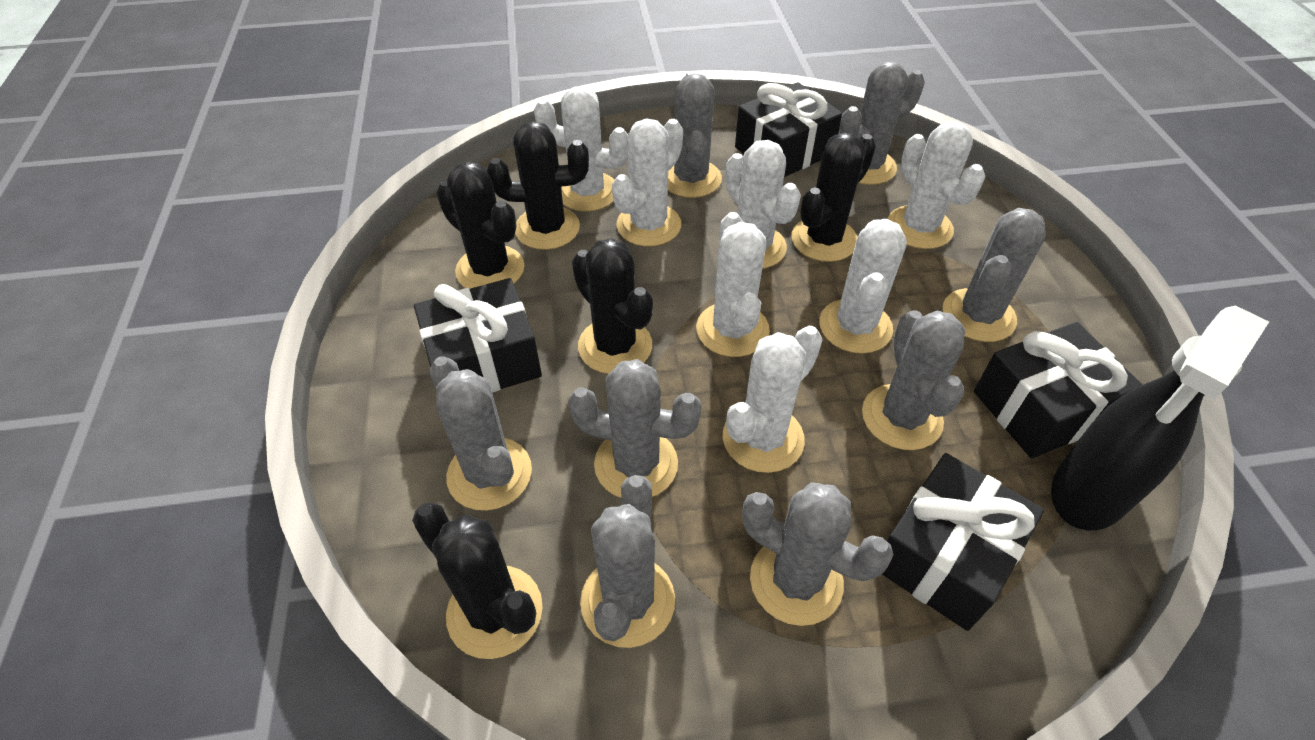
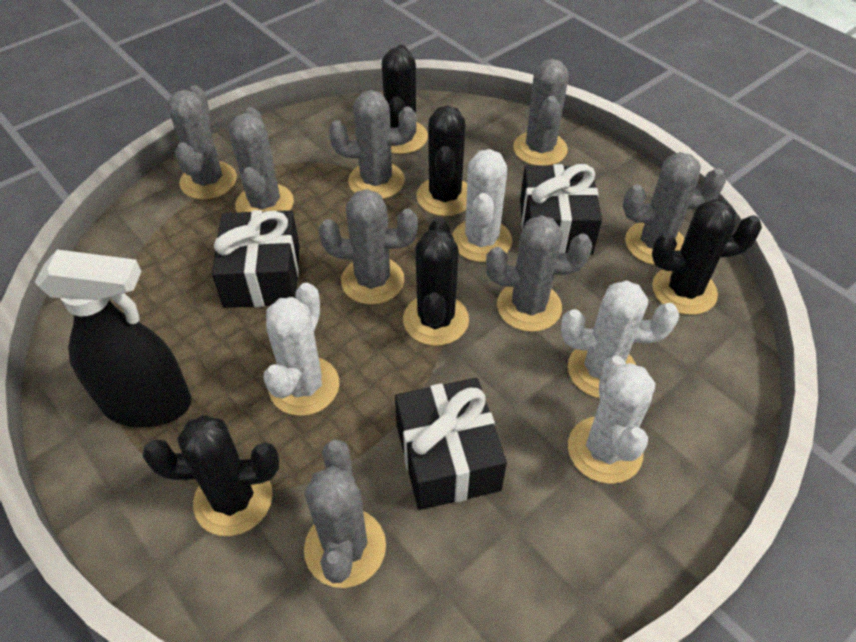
black gift: [414,278,542,393] [735,82,843,177] [882,453,1044,631] [974,322,1142,459] = 4 -> [212,210,300,308] [395,378,507,510] [520,164,602,255] = 3
white cactus: [534,86,628,212] [612,119,683,247] [696,212,770,357] [723,326,823,473] [725,140,801,269] [819,219,907,354] [888,121,986,249] = 7 -> [264,283,339,416] [452,149,512,262] [561,280,679,398] [568,356,656,484] = 4

